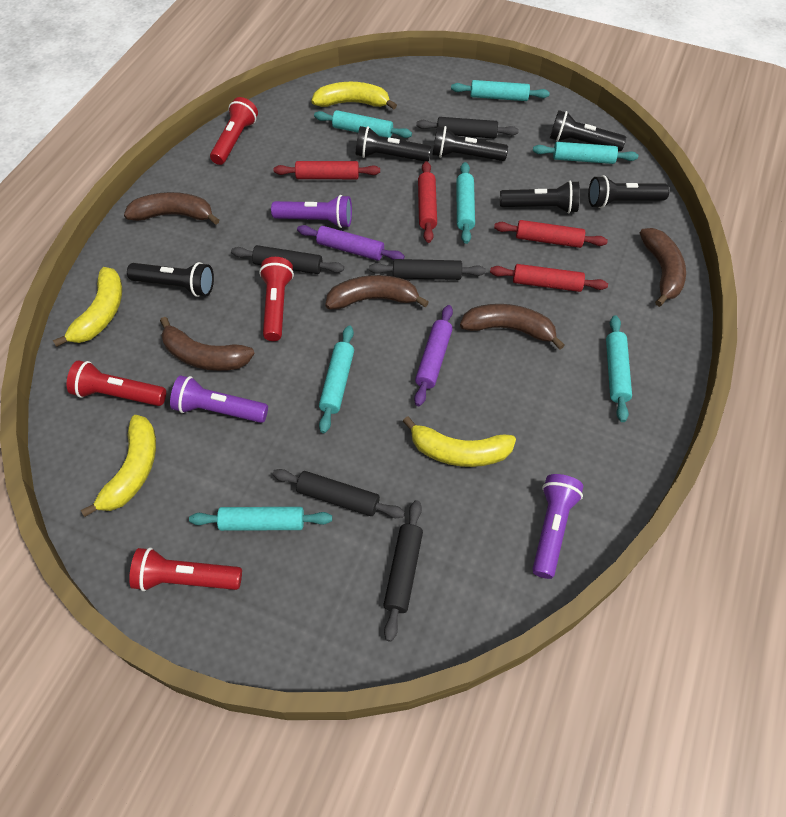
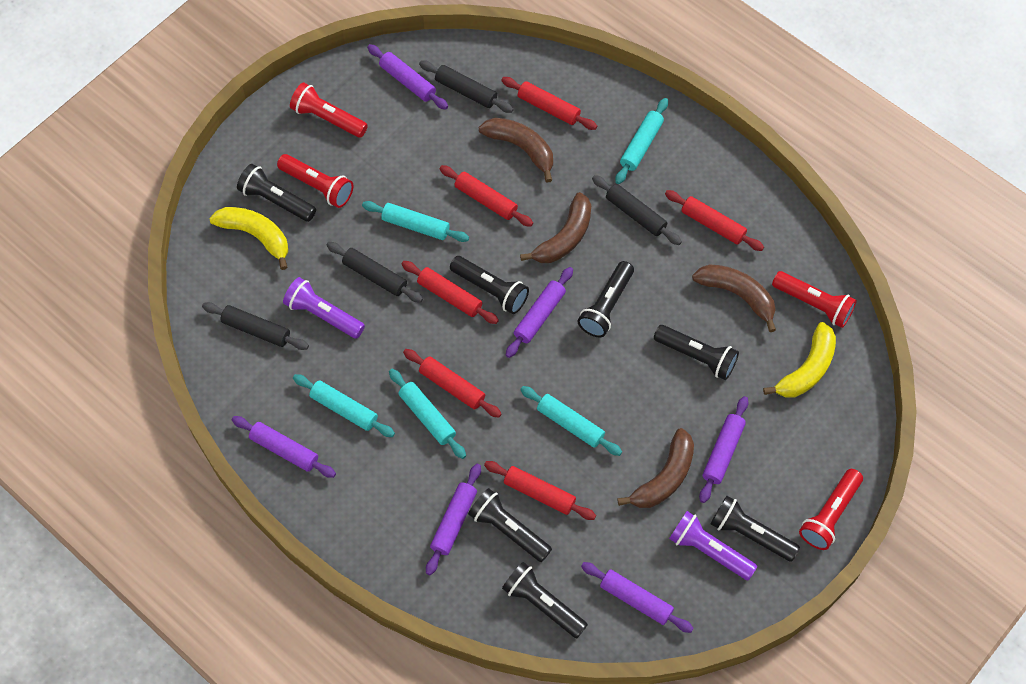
black flashlight: [127,262,214,297] [356,126,431,162] [432,126,508,161] [500,181,580,213] [550,110,626,151] [588,175,670,208] = 6 -> [237,164,316,222] [450,256,529,314] [468,488,552,562] [502,562,588,638] [578,261,634,338] [654,325,739,380] [711,496,800,562] = 7
black rolling pin: [231,245,344,274] [272,469,405,518] [369,259,486,280] [383,500,423,642] [416,117,519,139] = 5 -> [202,302,309,350] [326,242,423,303] [419,60,514,113] [592,175,682,245] = 4
brown banana: [124,192,219,224] [160,317,255,371] [325,275,429,309] [460,304,565,350] [640,228,686,307] = 5 -> [479,118,553,183] [520,192,591,263] [617,428,694,508] [692,264,776,332] = 4
purple flashlight: [170,376,268,423] [271,195,352,228] [532,474,583,579] = 3 -> [283,277,365,339] [669,511,757,580] = 2
purple rolling pin: [297,225,405,261] [414,305,453,406] = 2 -> [232,416,336,478] [367,44,448,110] [426,464,481,575] [506,267,573,358] [581,562,694,633] [699,396,749,503] = 6
red rolling pin: [274,161,380,179] [418,161,437,243] [490,264,608,292] [494,220,608,248] = 4 -> [401,261,499,324] [403,349,502,418] [439,165,533,227] [484,461,596,520] [501,77,597,130] [665,190,764,251] = 6
turquoise rolling pin: [189,507,332,531] [314,110,412,138] [319,325,354,433] [451,80,550,101] [456,162,475,244] [533,142,638,164] [606,315,632,422] = 7 -> [293,374,395,437] [362,201,469,242] [389,369,466,459] [520,386,622,456] [615,98,668,184] = 5
yellow banana: [53,267,122,347] [81,415,156,517] [311,82,397,110] [403,416,516,467] = 4 -> [209,207,288,270] [763,322,836,397] = 2

